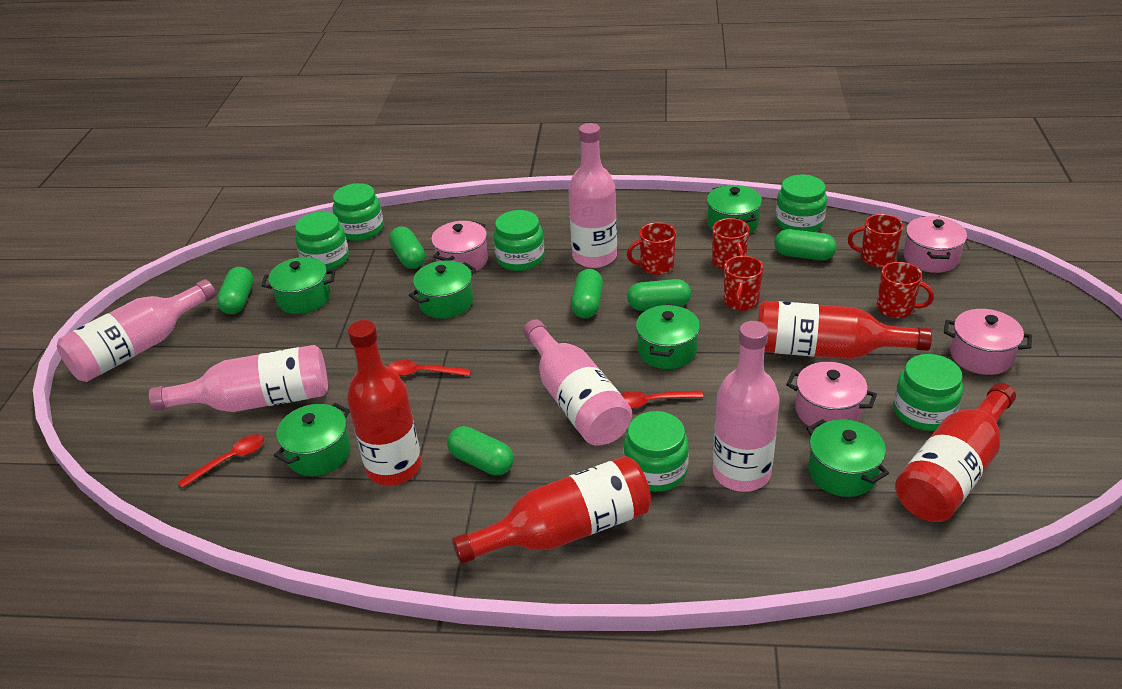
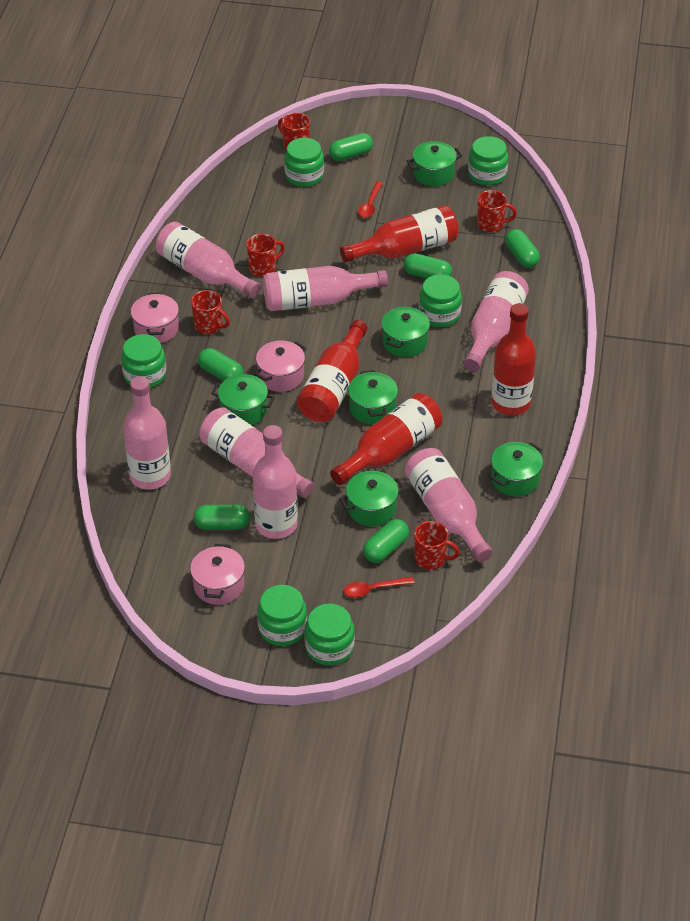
pink bottle: [57,279,216,382] [149,345,328,412] [523,319,632,445] [569,123,617,268] [713,321,780,492] = 5 -> [123,376,171,490] [156,222,261,298] [200,407,314,498] [253,425,298,539] [263,266,388,311] [405,448,493,562] [464,271,529,371] = 7
pink pot: [431,221,488,272] [786,362,877,429] [903,216,967,273] [944,309,1032,375] = 4 -> [131,293,179,343] [190,544,245,605] [254,341,306,392] = 3
red spoon: [178,434,264,488] [388,360,471,376] [621,390,703,409] = 3 -> [344,577,414,598] [358,182,383,218] = 2

